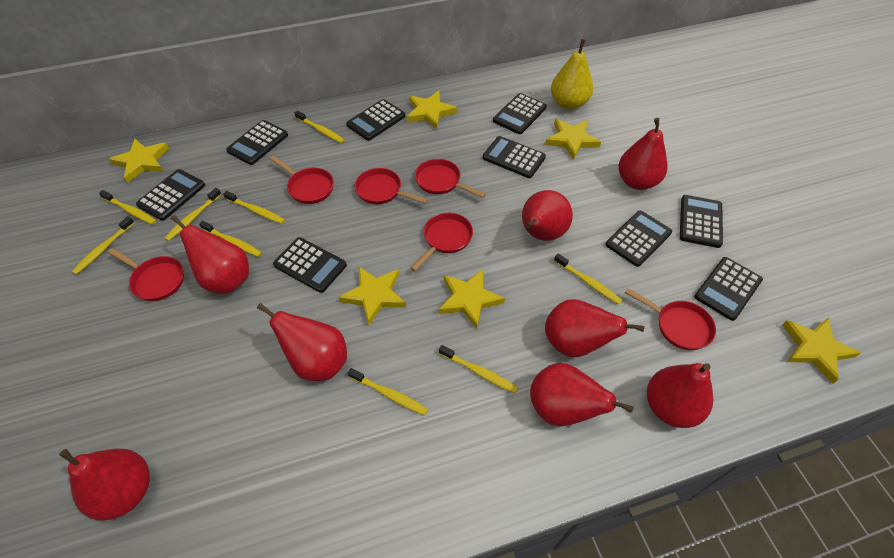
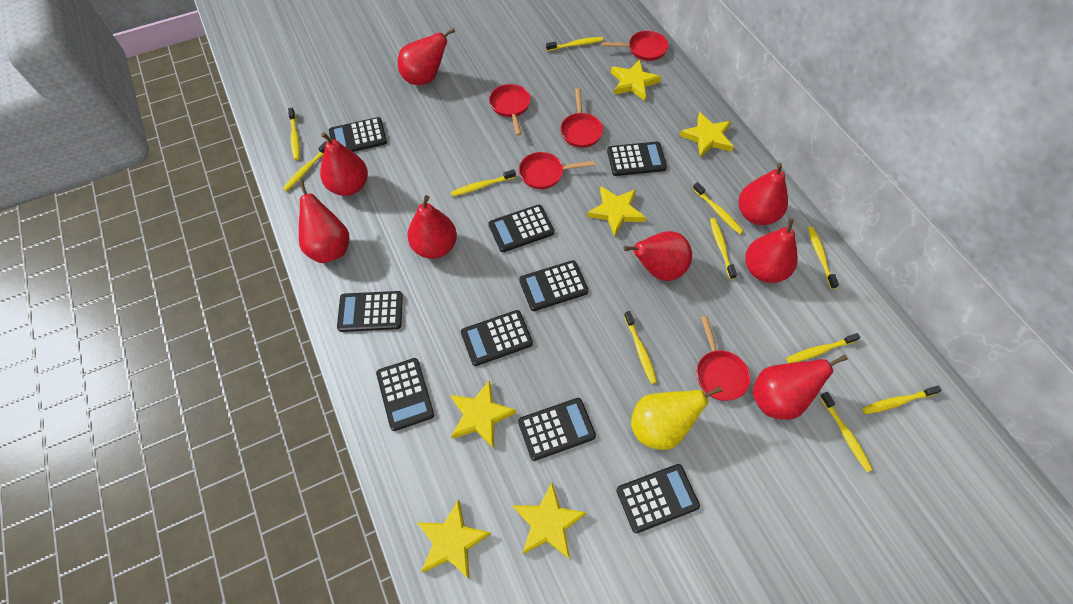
red pan: [108,248,184,301] [270,156,334,204] [355,168,428,204] [411,213,473,271] [415,159,486,198] [625,288,716,350] = 6 -> [489,84,531,136] [519,152,595,189] [561,88,603,148] [602,31,668,61] [697,316,750,401] = 5
yellow toothbrush: [72,216,135,275] [99,190,156,225] [165,188,222,241] [199,221,262,257] [223,191,285,224] [295,110,345,143] [348,368,428,415] [439,345,518,393] [554,253,622,304] = 9 -> [283,141,327,191] [288,108,300,160] [451,169,516,197] [546,37,603,51] [624,311,657,384] [693,182,744,234] [710,218,737,279] [786,333,861,363] [808,227,839,289] [820,392,873,472] [862,386,942,414] = 11

